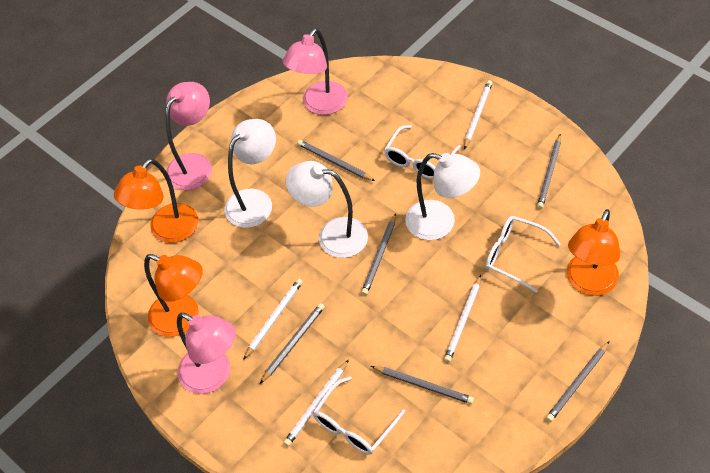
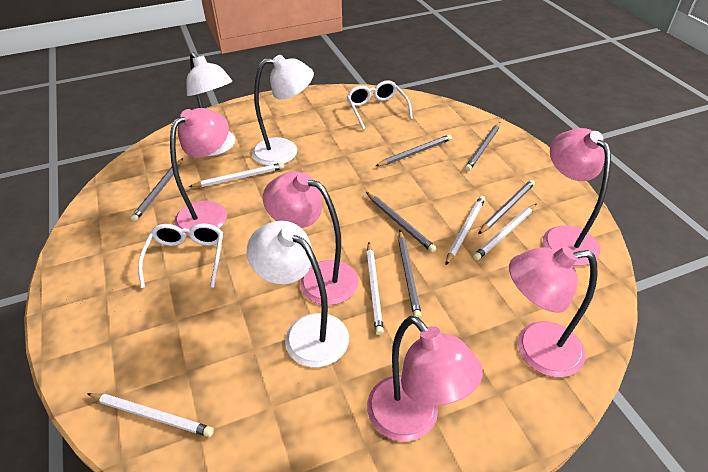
orange lamp: [114,159,198,243] [144,254,203,337] [567,209,620,296] = 3 -> none = 0
pink lamp: [165,82,212,190] [177,313,236,394] [283,28,348,115] = 3 -> [170,108,229,236] [263,172,358,305] [367,316,483,441] [509,246,598,377] [543,128,611,266] = 5
white glasses: [313,376,405,455] [384,125,461,179] [485,216,561,293] = 3 -> [138,223,223,288] [346,80,413,130] = 2
white pencil: [243,279,303,360] [284,359,349,447] [444,275,481,363] [464,80,493,149] = 4 -> [87,393,214,437] [189,163,284,187] [366,242,384,335] [446,196,485,265] [473,203,537,261] = 5

